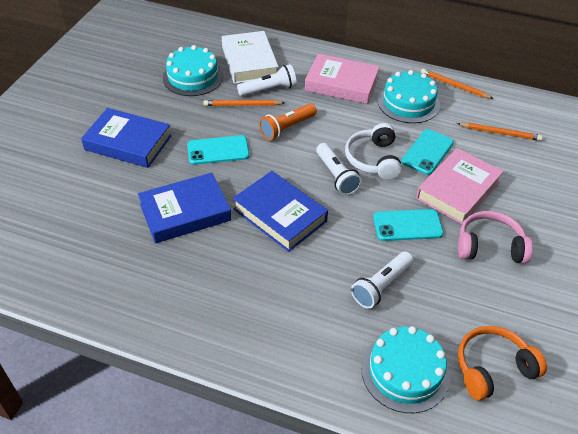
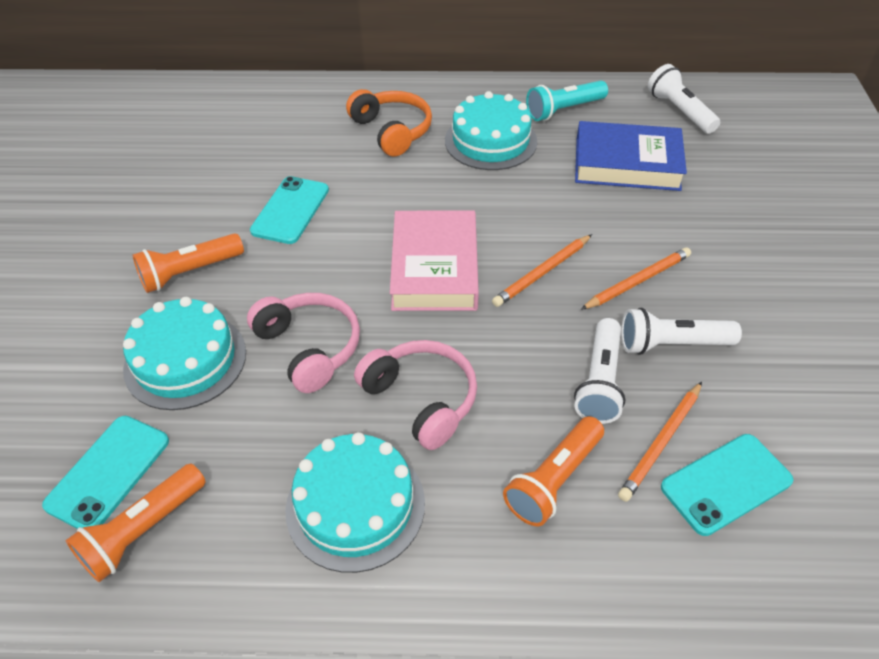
blue book: [81,108,172,168] [138,173,231,243] [233,171,328,252] = 3 -> [575,121,687,191] = 1
orange flashlight: [259,104,317,140] = 1 -> [66,464,206,582] [133,233,244,293] [503,416,604,527] = 3
pink book: [305,54,380,104] [416,148,504,224] = 2 -> [390,210,479,311] = 1
pink headphones: [458,211,533,263] = 1 -> [247,293,360,393] [354,340,477,450] = 2
turquoise flashlight: none = 0 -> [526,81,608,121] = 1
white book: [222,31,278,84] = 1 -> none = 0
white headphones: [345,123,402,180] = 1 -> none = 0

